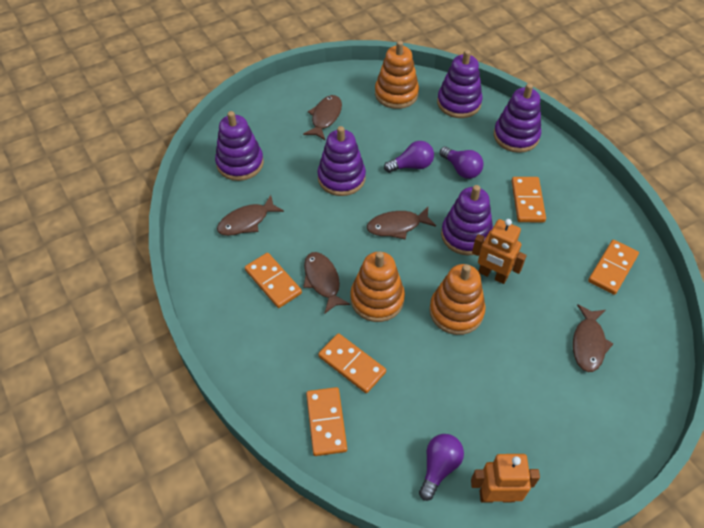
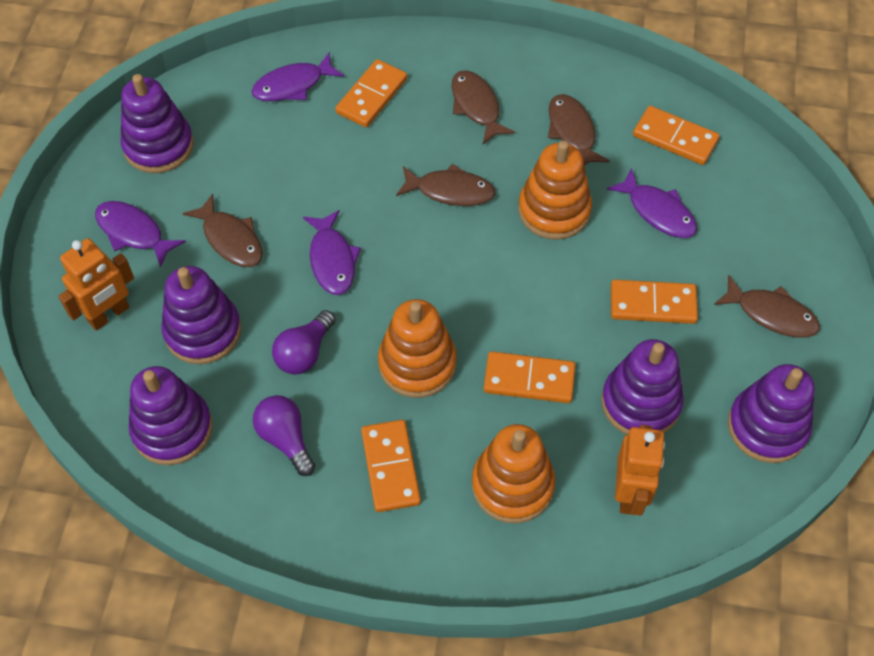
purple fish: none = 0 -> [95,201,186,268] [251,53,344,101] [303,210,361,295] [607,168,697,238] = 4
purple light bulb: [384,141,434,173] [419,434,464,501] [440,147,483,179] = 3 -> [253,395,315,476] [272,310,336,374] = 2

